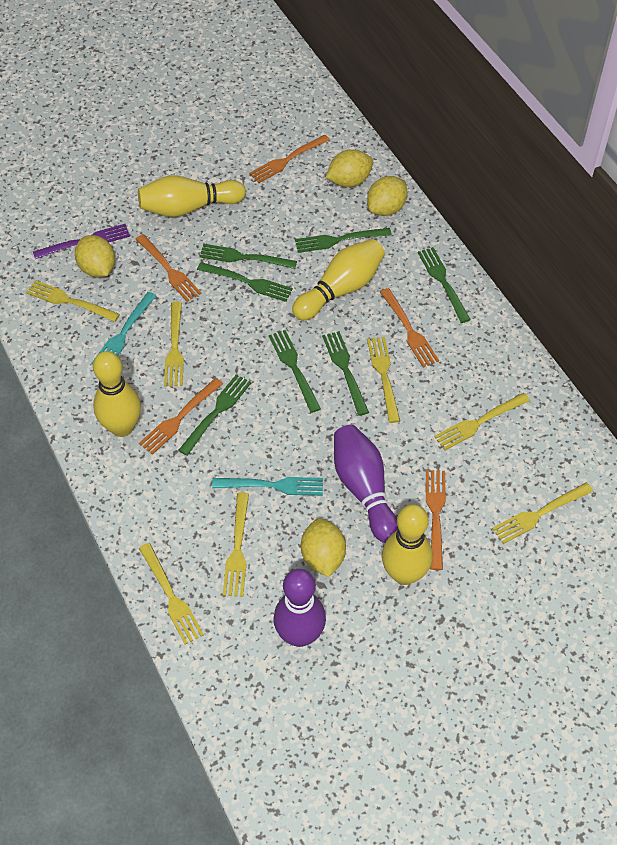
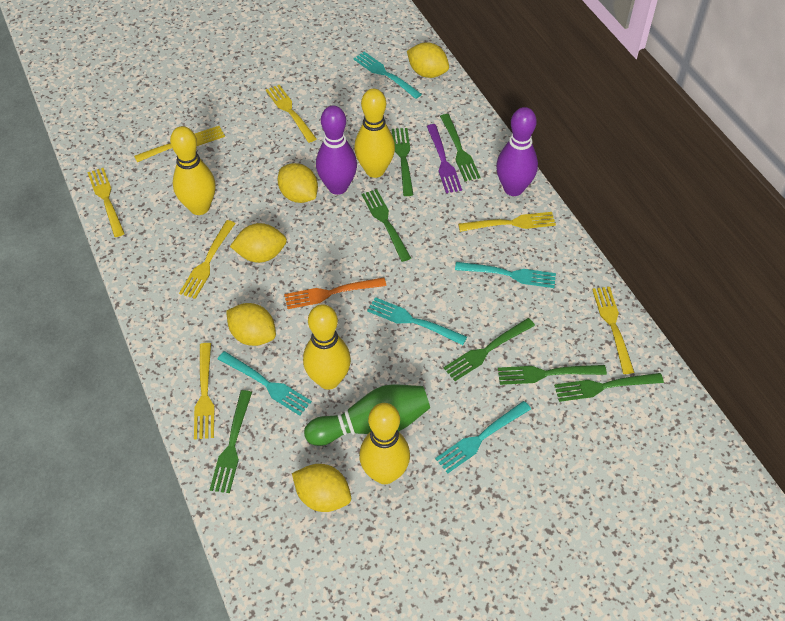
green bowling pin: none = 0 -> [304,384,430,446] = 1
orange fork: [136,234,201,302] [139,378,223,455] [249,135,330,183] [380,288,439,368] [426,470,446,570] = 5 -> [284,277,386,309] = 1
turquoise fork: [91,292,156,365] [212,477,323,496] = 2 -> [218,351,312,416] [353,52,422,99] [367,297,467,345] [435,401,531,473] [455,262,556,288] = 5
yellow lemon: [75,235,115,277] [301,518,346,577] [326,149,373,187] [367,176,407,216] = 4 -> [226,303,276,346] [230,223,287,263] [277,163,318,203] [292,464,351,512] [407,42,449,78] = 5

